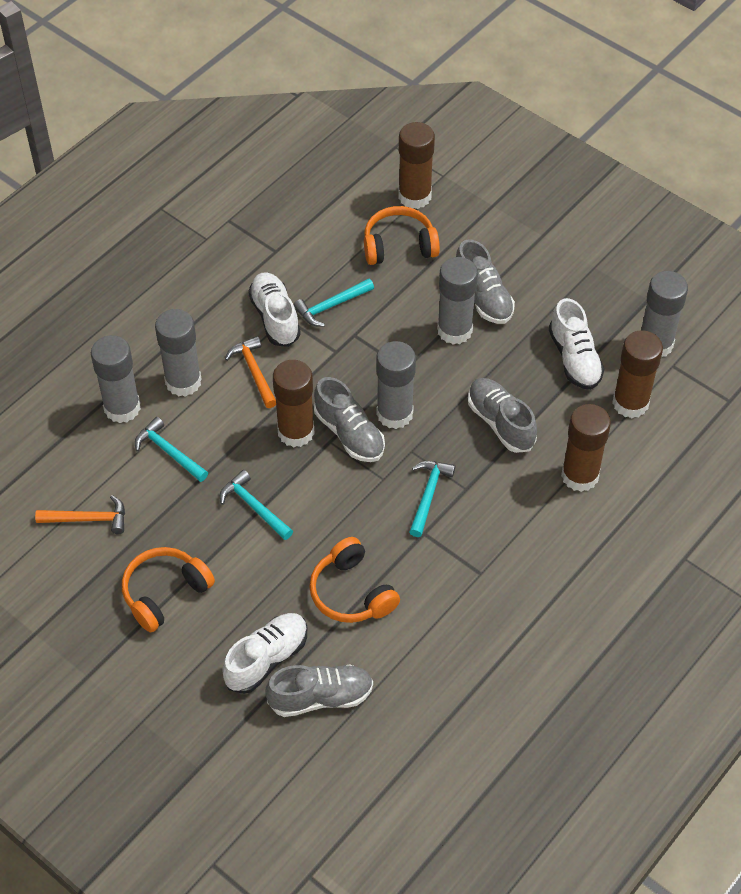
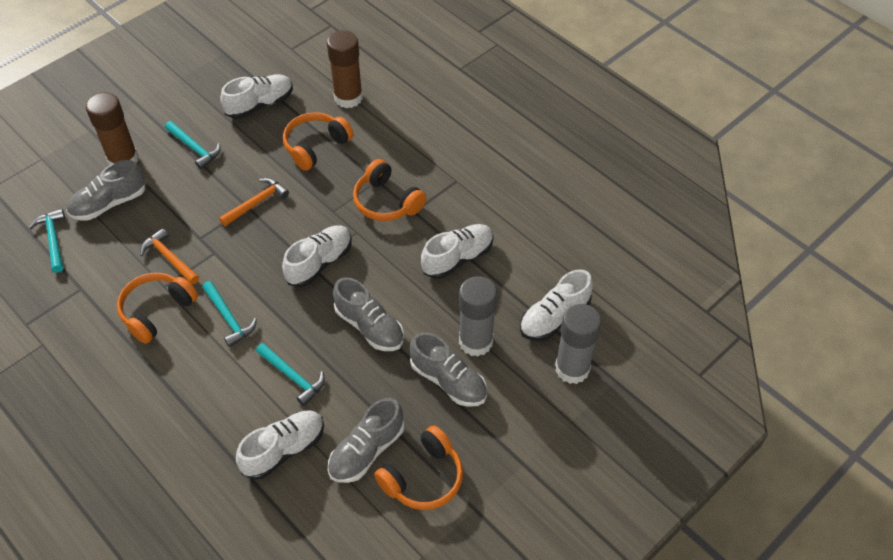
brown glue stick: [273,360,314,447] [398,122,435,209] [561,404,611,492] [612,330,663,418] = 4 -> [86,92,138,165] [327,30,363,108] = 2
grey glue stick: [91,335,141,423] [155,309,202,397] [376,341,416,429] [437,257,478,345] [641,271,688,357] = 5 -> [459,276,497,357] [555,304,601,384] = 2
orange headphones: [122,547,215,632] [309,537,400,623] [364,206,440,265] = 3 -> [117,273,198,344] [283,112,353,171] [353,159,426,221] [374,426,463,510] = 4
white shoe: [222,613,307,694] [248,272,301,347] [549,298,604,390] = 3 -> [220,74,293,119] [236,410,324,480] [282,226,352,287] [421,224,494,279] [520,269,593,341] = 5

